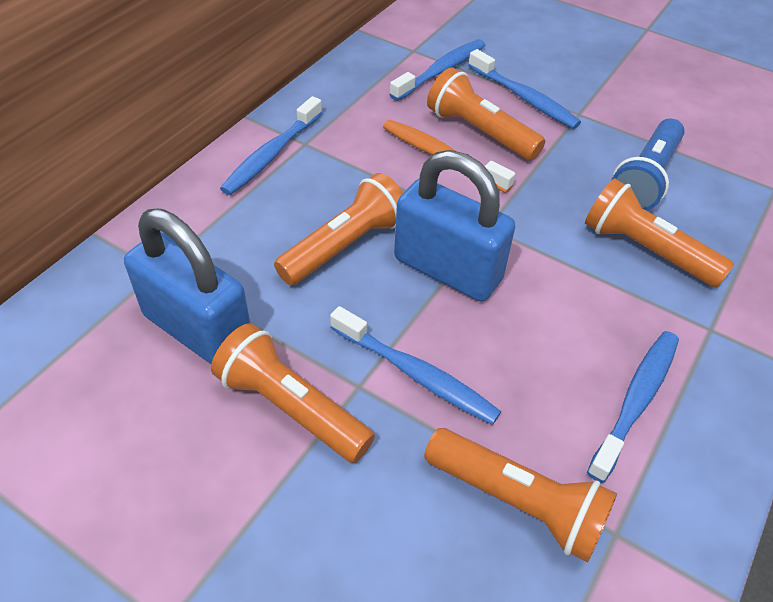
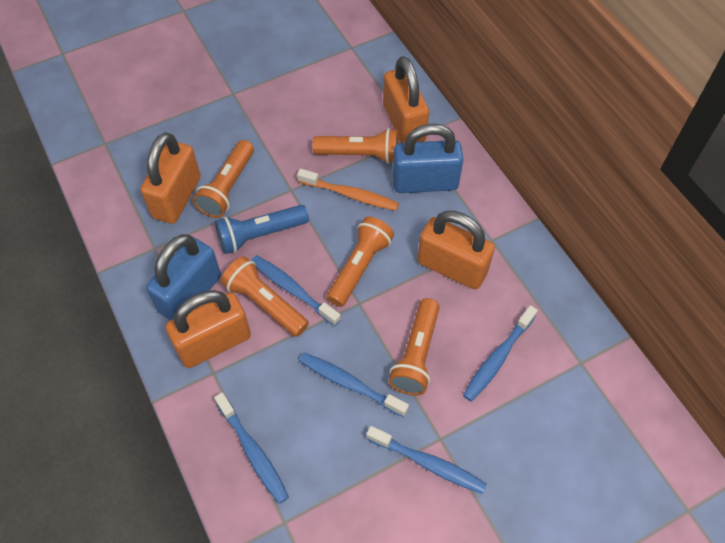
orange padlock: none = 0 -> [141,132,201,224] [166,290,251,368] [383,56,429,143] [417,211,495,289] = 4

